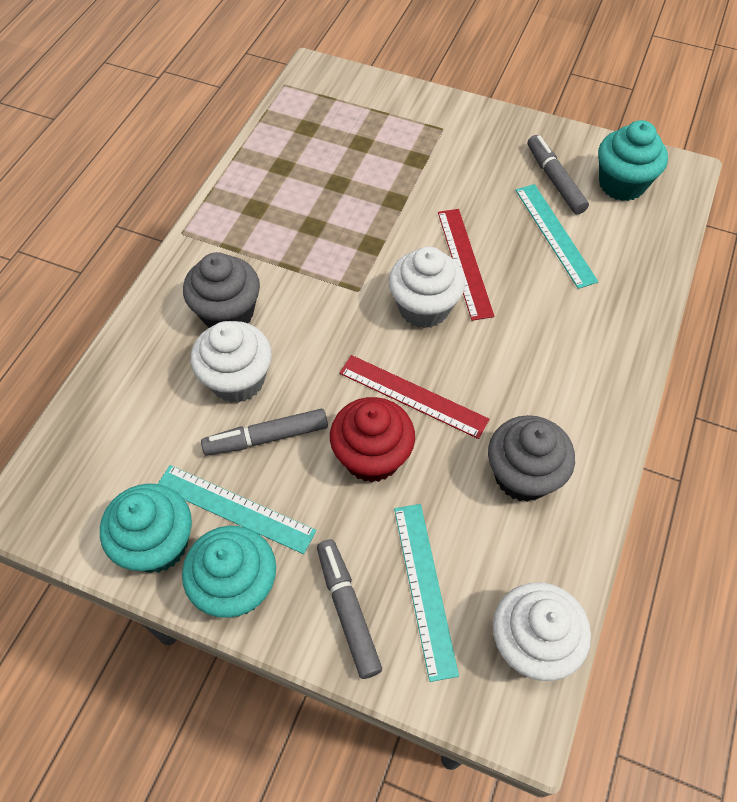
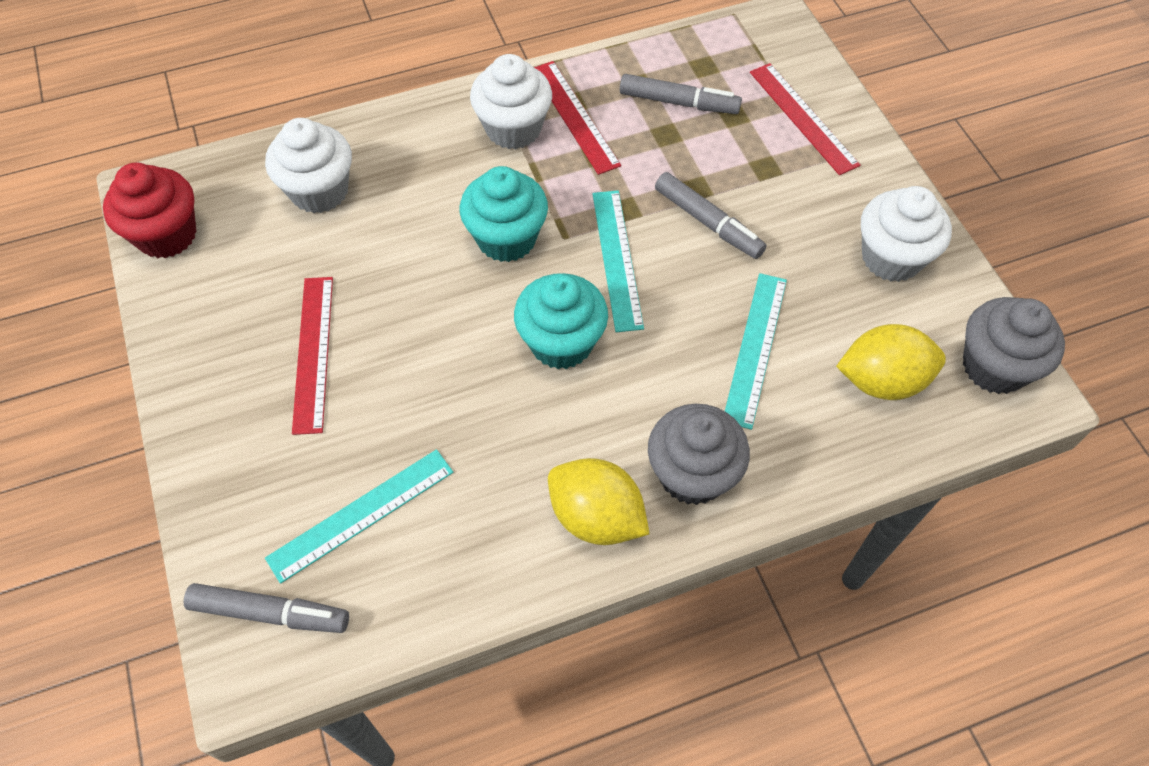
red ruler: [339,355,489,439] [438,209,494,321] = 2 -> [292,277,333,435] [534,61,621,175] [750,63,861,175] = 3
turquoise cupcake: [100,484,192,573] [182,526,276,618] [598,120,668,201] = 3 -> [460,166,548,262] [514,273,608,369] = 2
yellow lemon: none = 0 -> [548,458,649,545] [836,324,946,400] = 2

